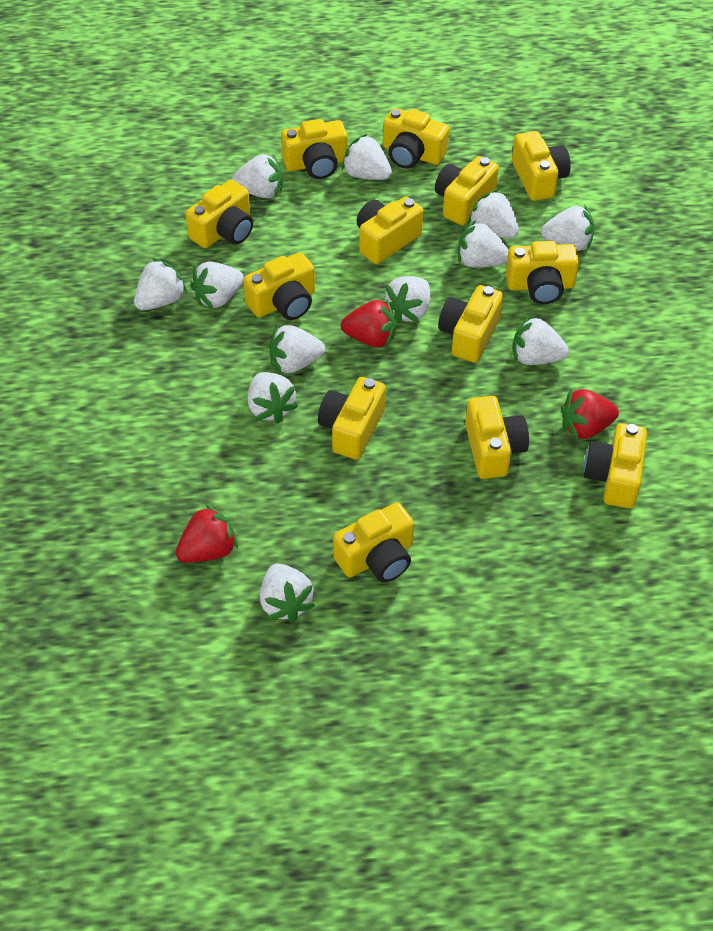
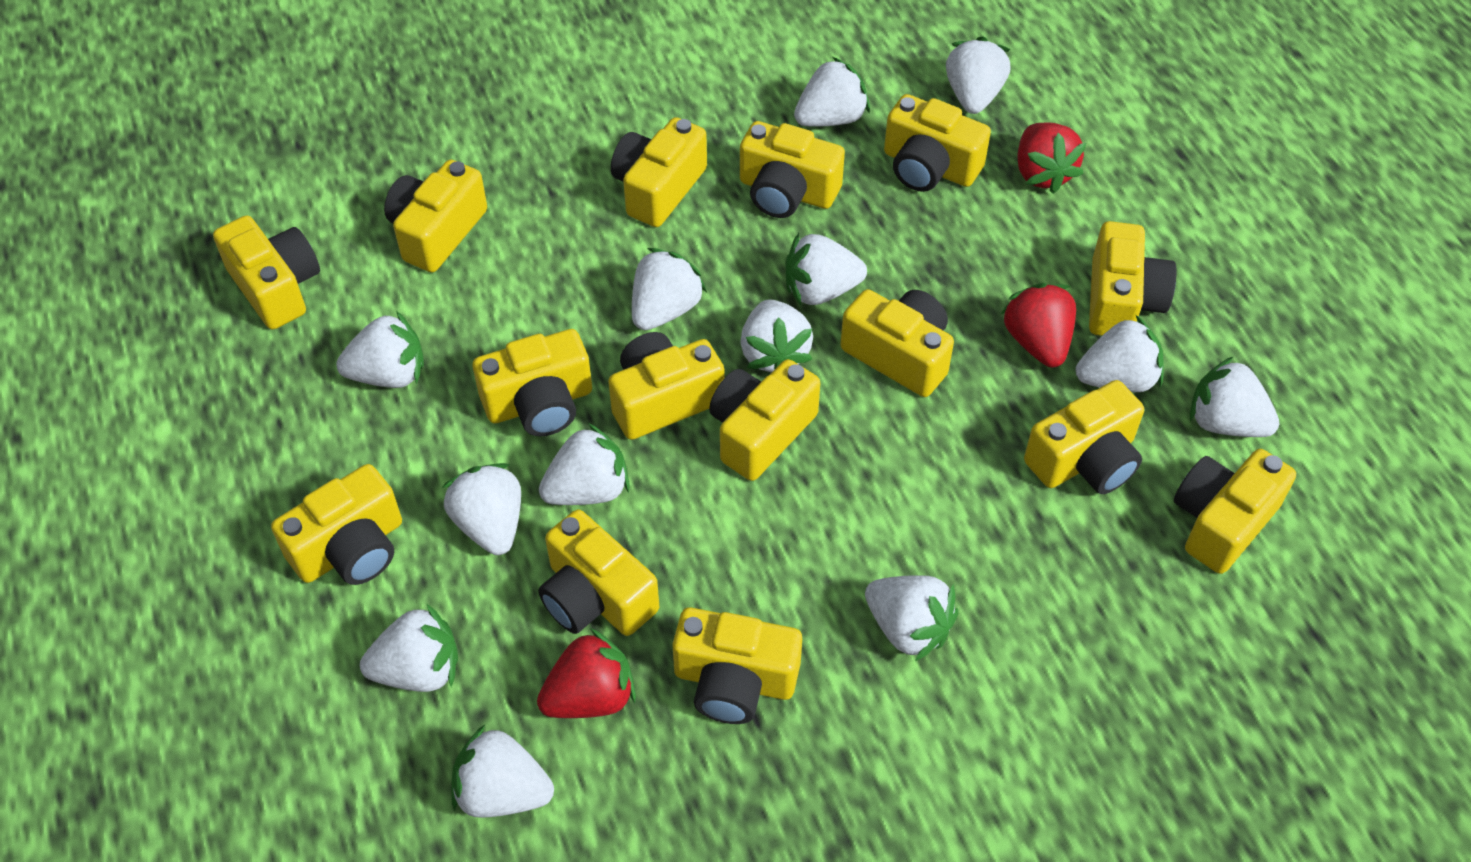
white strawberry: [134,258,187,310] [190,262,244,309] [232,154,283,198] [248,372,298,423] [260,563,315,623] [269,325,325,373] [342,134,392,180] [385,276,430,323] [458,220,509,268] [468,189,519,239] [513,315,569,365] [541,205,595,251] = 12 -> [336,311,424,388] [360,603,458,692] [442,463,521,555] [451,725,554,818] [539,423,630,505] [632,248,707,330] [740,300,813,372] [785,233,867,305] [794,57,870,127] [865,575,959,661] [946,36,1011,114] [1076,315,1164,392] [1190,356,1279,437] = 13
yellow camera: [186,180,253,248] [244,252,315,320] [281,119,348,179] [318,377,386,460] [333,502,414,582] [356,196,423,264] [383,108,449,169] [435,156,499,225] [438,285,503,363] [465,396,529,479] [505,241,579,304] [512,131,571,201] [584,423,647,508] = 13 -> [213,215,320,329] [271,464,402,585] [384,160,487,272] [473,329,592,436] [538,510,659,636] [608,332,725,440] [611,117,707,227] [672,607,802,724] [709,359,820,481] [740,121,845,218] [840,289,954,397] [884,94,991,192] [1024,380,1144,494] [1089,221,1177,336] [1174,449,1296,574] = 15

